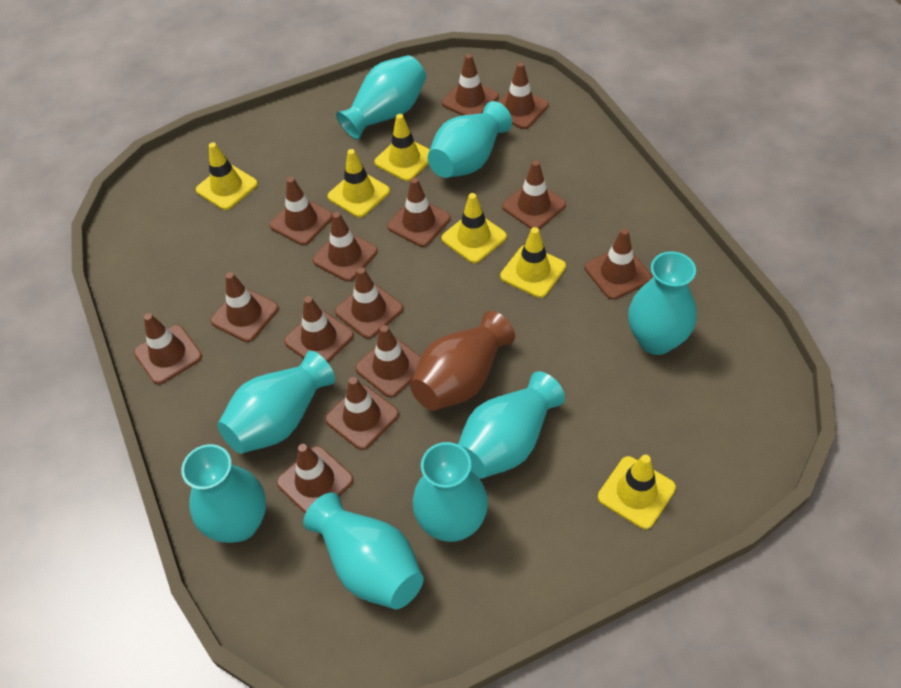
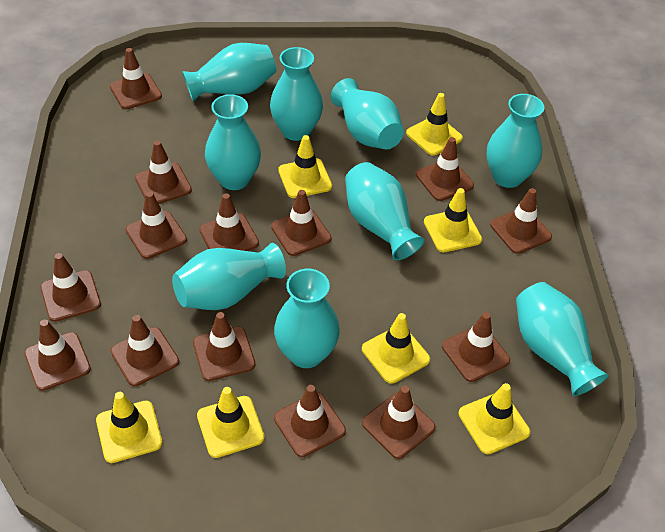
brown vase: [410,311,515,411] = 1 -> none = 0
turquoise vase: [181,444,266,543] [217,351,335,454] [303,493,424,609] [336,55,426,140] [413,442,488,542] [428,101,512,178] [458,371,565,479] [628,252,697,355] = 8 -> [172,243,286,310] [182,43,276,101] [205,94,261,190] [270,47,323,141] [274,269,340,368] [331,78,404,150] [345,162,424,260] [487,94,544,188] [516,282,608,396] = 9
yellow traffic cone: [196,142,258,210] [328,149,390,217] [374,114,430,181] [441,193,507,263] [500,227,566,298] [598,455,676,529] = 6 -> [96,392,163,463] [197,387,265,458] [278,135,332,198] [362,313,430,384] [406,93,463,156] [424,188,482,252] [459,383,530,454] = 7

